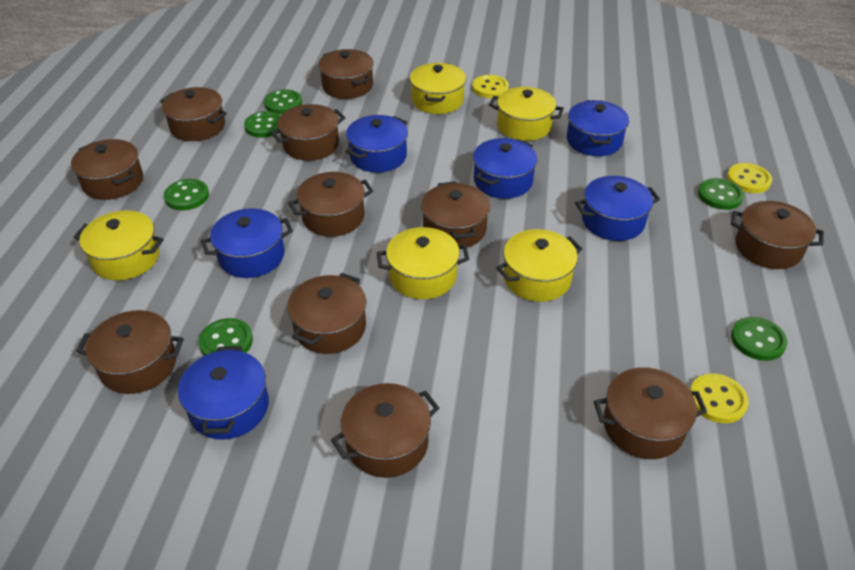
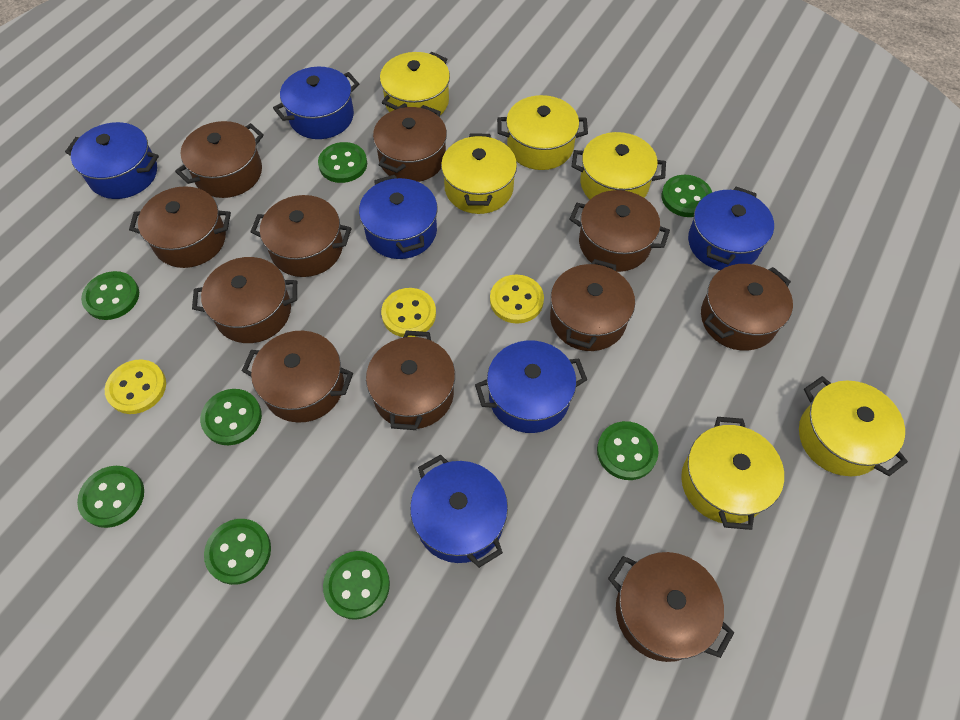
green button: [164,179,209,210] [199,318,253,356] [244,111,281,138] [264,89,302,114] [698,178,744,210] [731,317,788,361] = 6 -> [77,466,144,528] [81,271,139,320] [200,389,262,445] [204,519,271,585] [318,142,367,183] [323,551,390,620] [597,421,659,480] [661,175,712,217] = 8
yellow pot: [74,210,164,280] [377,227,469,299] [410,63,466,114] [489,87,564,141] [496,229,583,302] = 5 -> [380,52,450,115] [441,133,517,214] [497,95,588,170] [571,132,666,199] [681,417,784,530] [799,376,908,476] = 6

